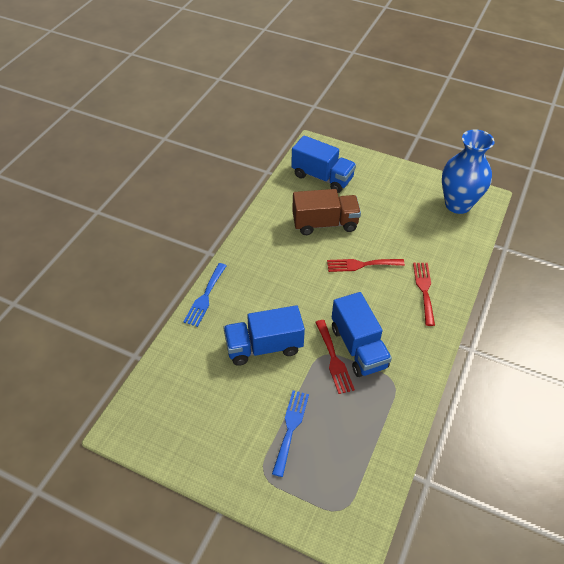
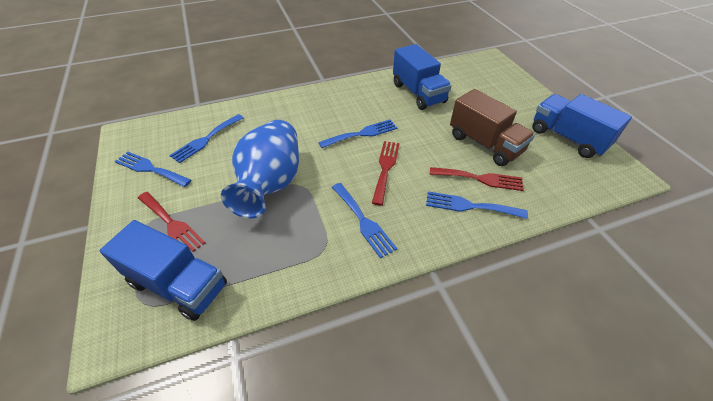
blue fork: [183,263,227,327] [272,390,309,477] = 2 -> [115,152,191,187] [169,114,244,163] [318,119,397,148] [332,183,397,259] [426,191,528,219] = 5

